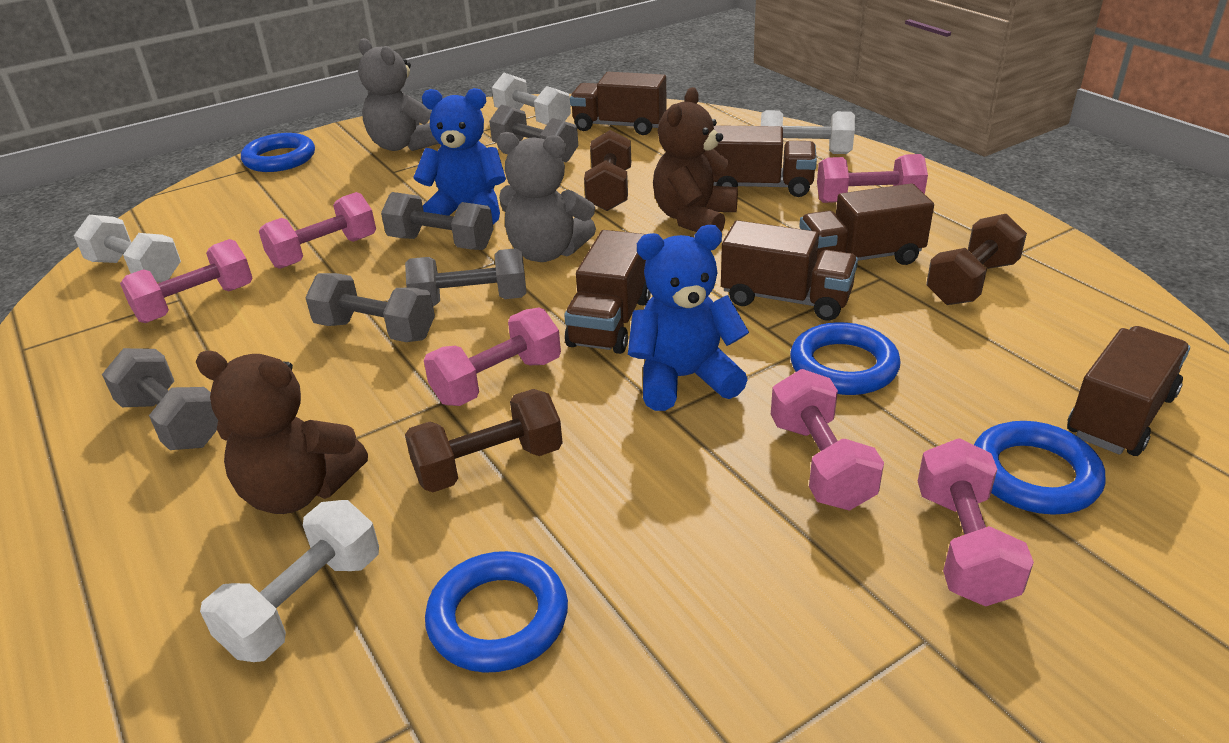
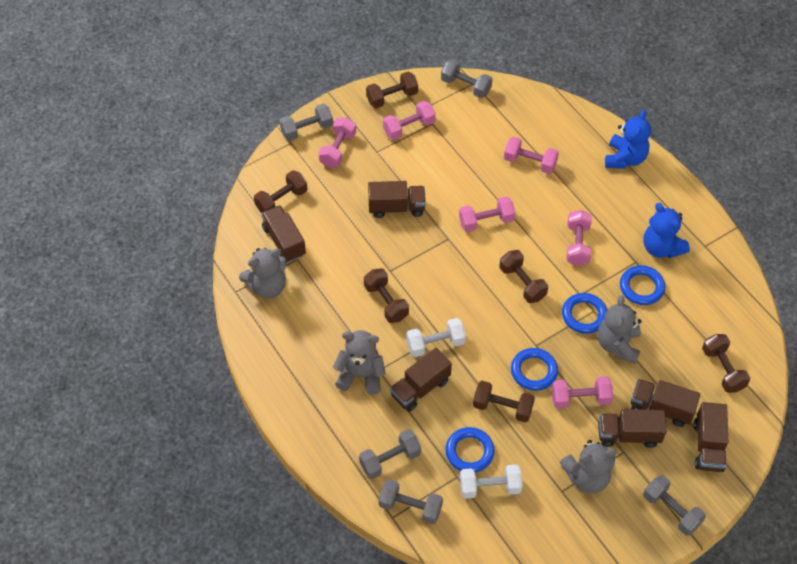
brown dumbbell: [405,389,563,492] [584,130,631,211] [926,214,1027,305] = 3 -> [254,170,307,213] [364,268,409,323] [366,72,418,108] [473,381,535,422] [499,250,548,303] [702,334,750,393] = 6
brown teddy bear: [196,351,368,514] [653,87,738,232] = 2 -> none = 0
grey teddy bear: [358,38,439,151] [497,132,596,262] = 2 -> [239,248,287,298] [333,330,386,395] [560,440,617,493] [598,295,642,364] = 4
white dumbbell: [74,215,181,282] [200,500,379,662] [492,73,571,125] [761,110,855,154] = 4 -> [406,318,466,357] [460,464,523,499] = 2

